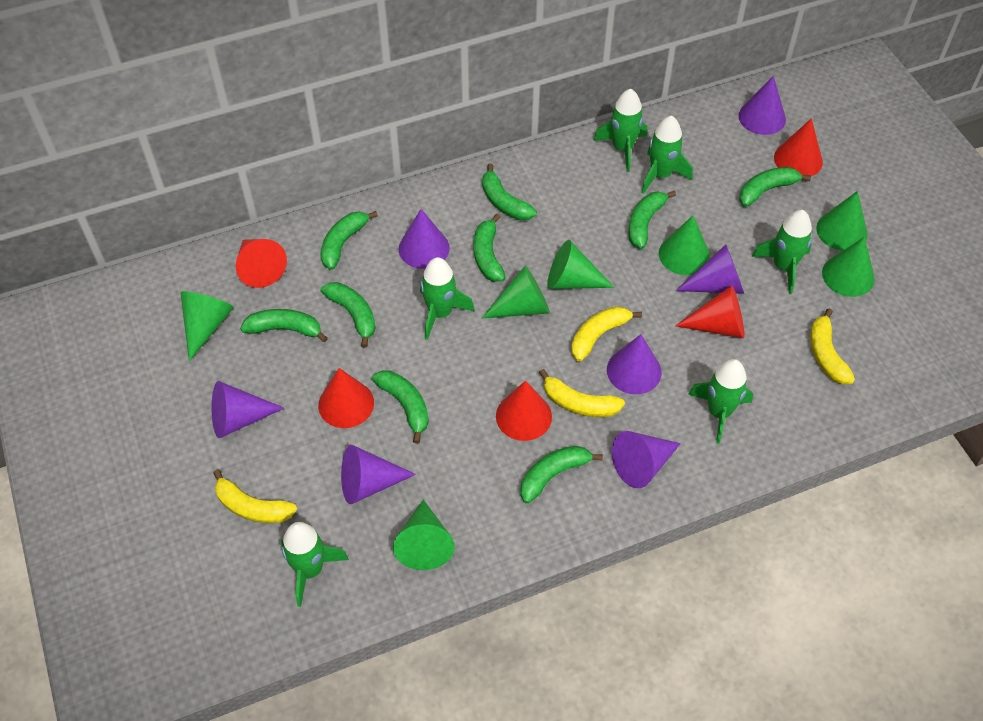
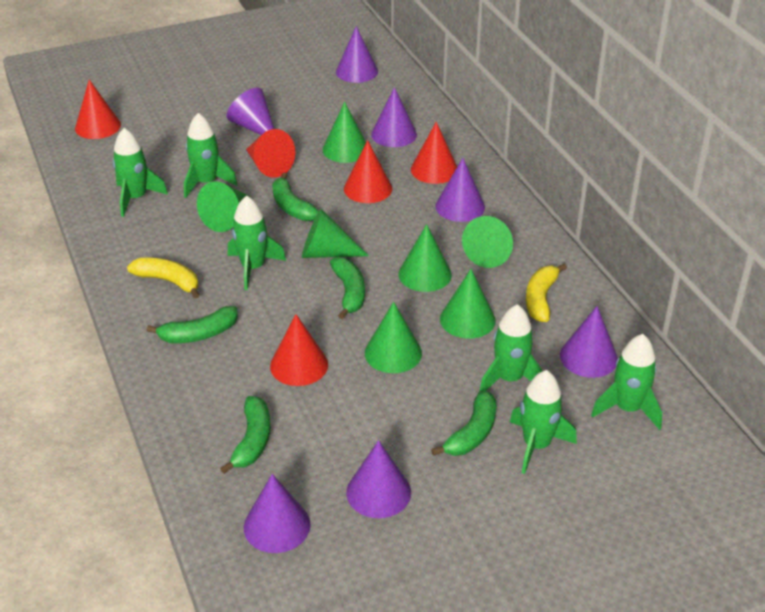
green banana: [240,309,328,342] [321,211,378,270] [321,282,376,348] [372,371,429,443] [474,214,505,282] [482,164,537,220] [520,446,603,504] [628,191,676,249] [739,167,811,207] = 9 -> [146,306,238,343] [220,396,271,474] [272,173,319,221] [330,257,365,319] [431,390,496,456] = 5
yellow banana: [213,469,297,523] [539,369,625,417] [571,306,642,362] [810,309,855,384] = 4 -> [127,258,199,298] [526,264,567,322] = 2

